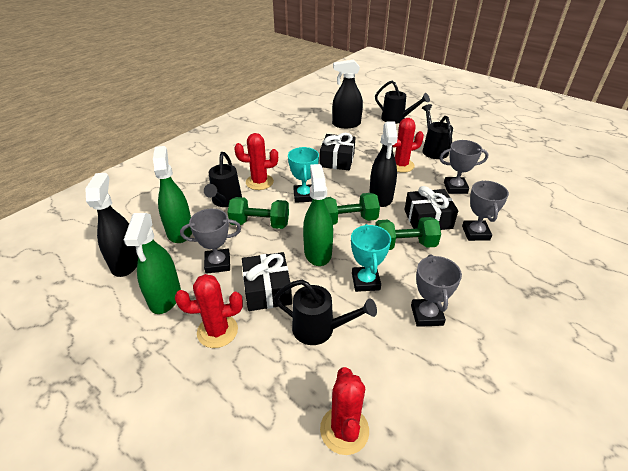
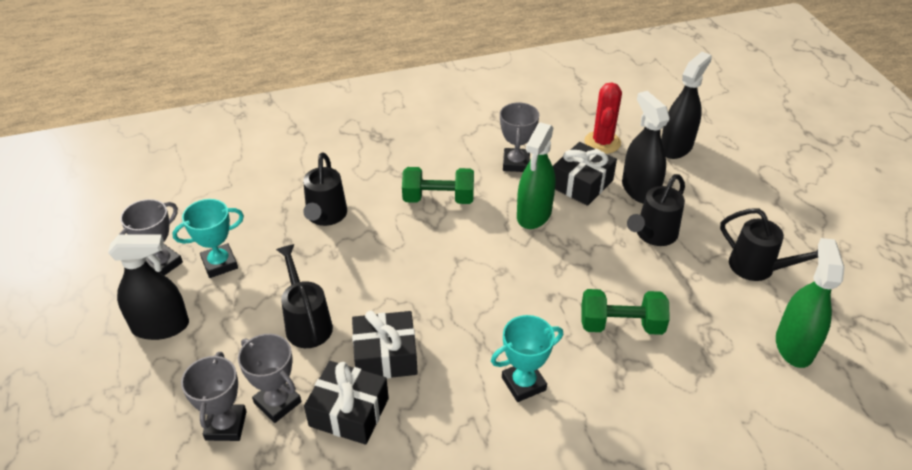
green dumbbell: [227,197,289,229] [324,193,380,225] [375,217,441,250] = 3 -> [402,167,474,204] [582,289,670,335] = 2
green spray bottle: [124,213,181,314] [153,146,192,243] [303,164,333,266] = 3 -> [517,122,555,229] [776,238,845,368] = 2
red cactus: [175,274,243,348] [234,133,278,190] [320,367,369,455] [393,118,424,173] = 4 -> [584,82,622,154] = 1

